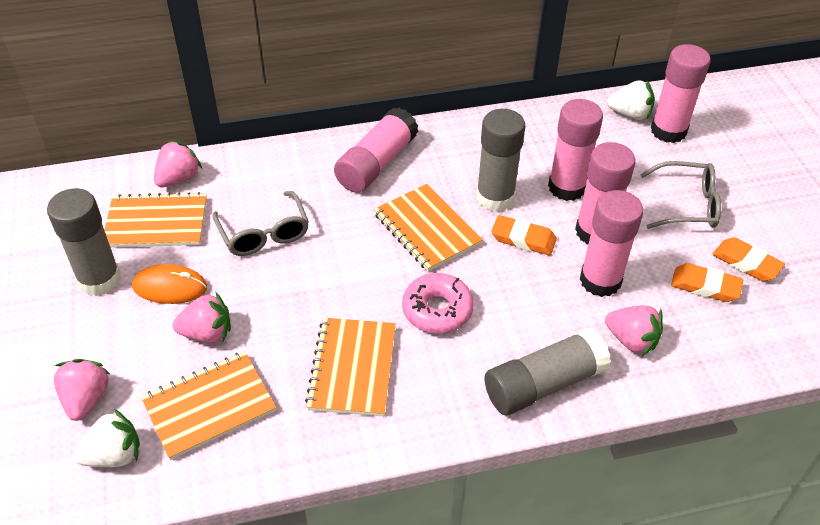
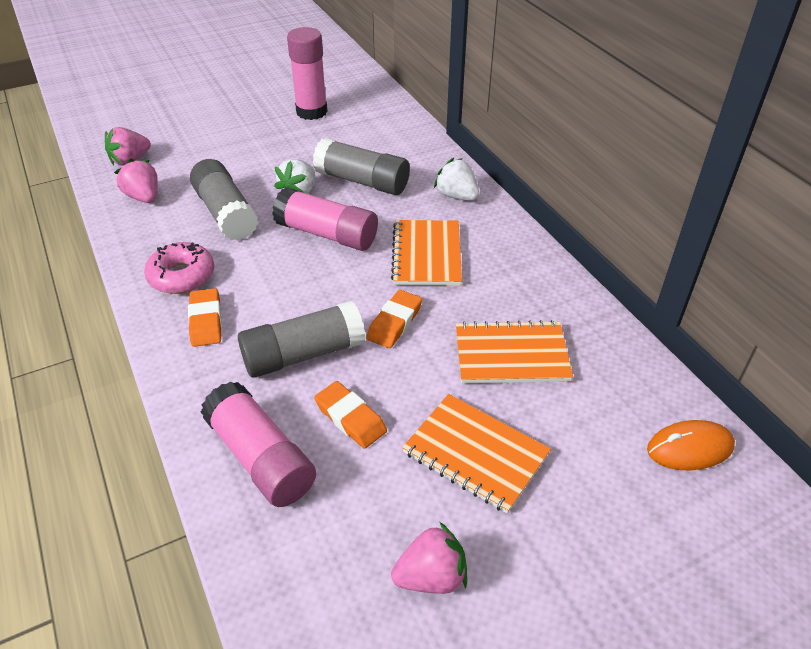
grey glasses: [212,191,309,256] [640,161,721,229] = 2 -> none = 0
orange notebook: [104,192,207,248] [141,351,276,460] [305,318,396,416] [374,184,483,272] = 4 -> [391,220,462,286] [402,394,551,514] [456,320,573,383] = 3
pink glue stick: [334,108,418,193] [548,99,603,201] [575,142,636,244] [580,190,644,297] [651,44,711,143] = 5 -> [201,381,316,507] [272,187,378,251] [287,27,327,120] = 3
pink strawberry: [54,359,110,421] [154,140,202,187] [173,292,231,343] [605,305,663,356] = 4 -> [105,127,151,166] [114,158,158,203] [391,522,467,594] = 3

